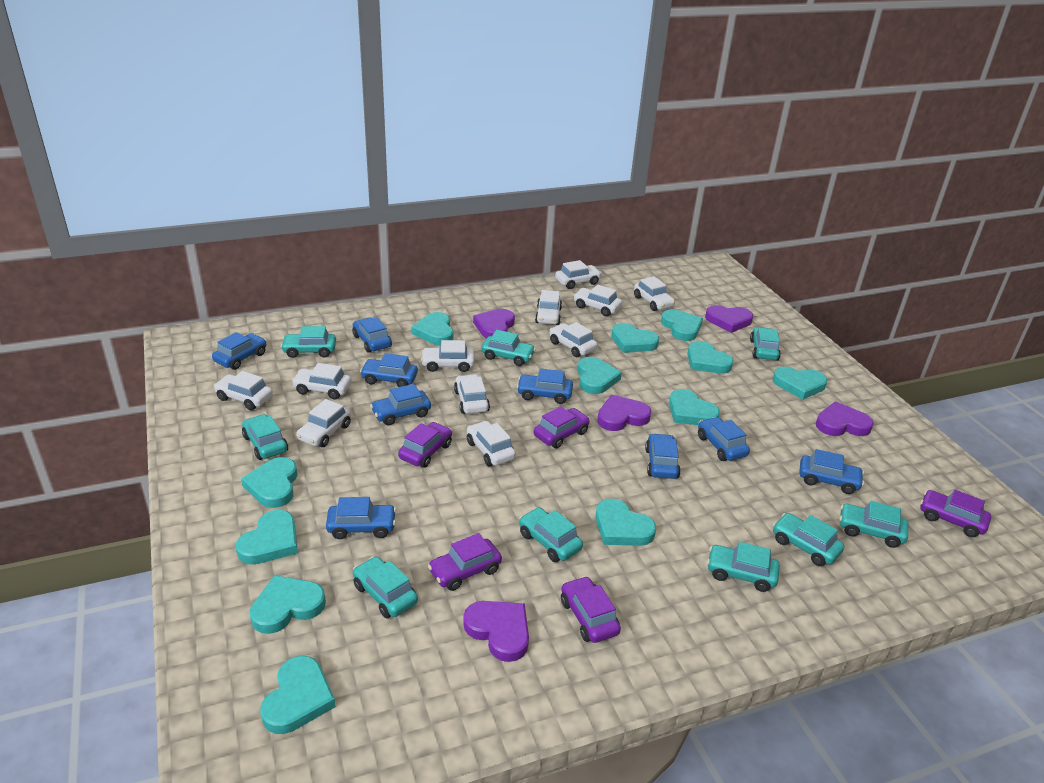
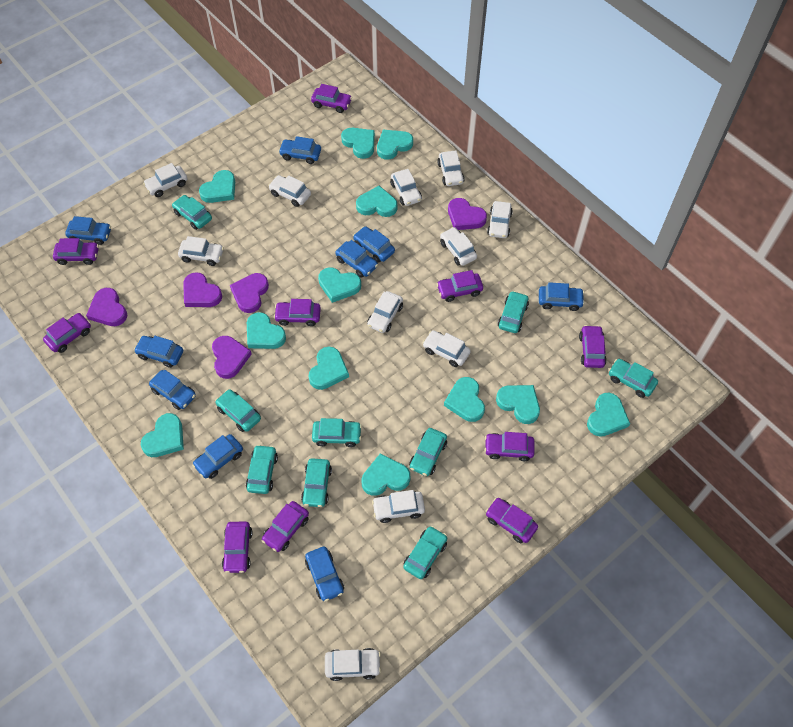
purple car: [398,422,452,468] [428,533,502,591] [534,406,590,449] [561,576,621,643] [920,490,991,537] = 5 -> [43,313,91,353] [53,238,99,265] [222,522,252,573] [262,501,309,552] [274,299,321,326] [311,84,352,113] [437,270,483,302] [484,432,534,461] [486,498,538,543] [579,325,607,368] = 10

